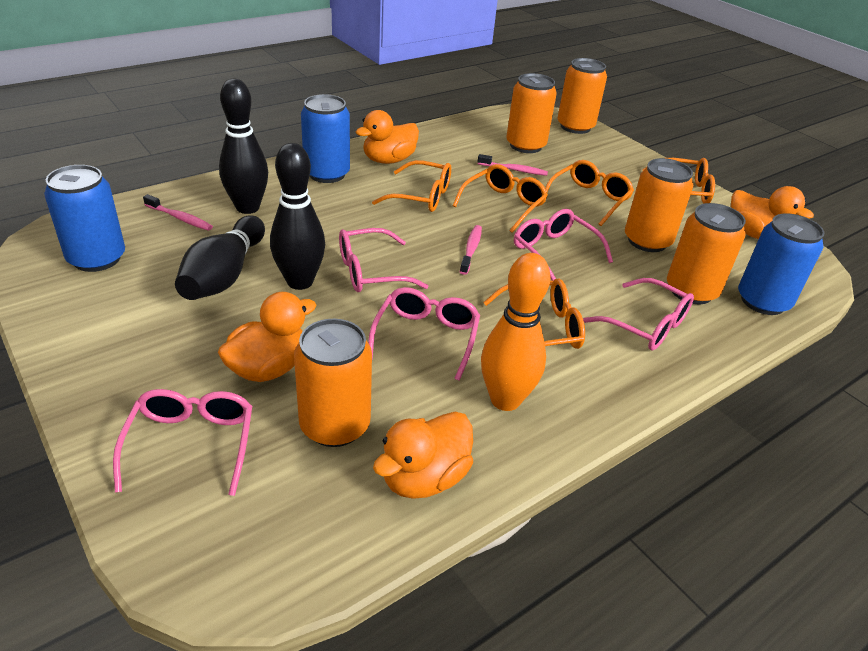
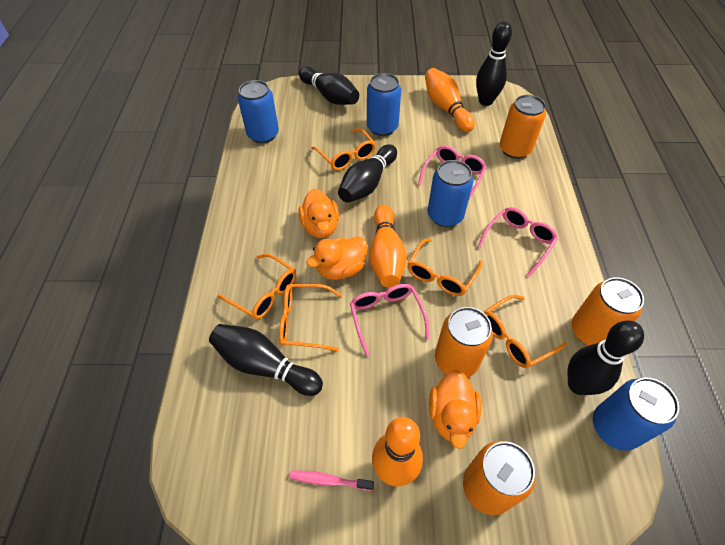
black bowling pin: [175,215,265,300] [219,79,268,214] [270,143,325,290] = 3 -> [209,324,323,396] [299,67,359,105] [338,144,397,203] [476,22,512,106] [567,321,644,395] = 5
blue can: [44,165,125,272] [301,94,350,183] [738,213,824,315] = 3 -> [238,80,279,143] [367,73,401,136] [428,160,473,227] [593,378,679,451] = 4
orange bowling pin: [481,253,551,411] = 1 -> [369,205,407,288] [372,417,423,486] [425,68,475,132] = 3
orange can: [294,319,372,447] [506,73,557,153] [557,58,607,134] [625,158,693,252] [667,203,746,304] = 5 -> [435,307,493,378] [463,441,536,515] [500,95,546,159] [572,277,644,346] = 4
orange duck: [218,292,317,382] [356,110,419,164] [373,412,473,499] [731,186,814,239] = 4 -> [298,189,339,238] [306,237,368,280] [429,370,481,449] = 3
pink glasses: [113,389,252,496] [339,228,428,292] [368,287,480,381] [514,209,613,280] [583,278,694,351] = 5 -> [350,284,429,356] [418,145,487,199] [478,207,558,277] = 3
pink toothbrush: [143,194,213,231] [460,225,482,275] [478,154,548,176] = 3 -> [289,470,374,491] = 1

